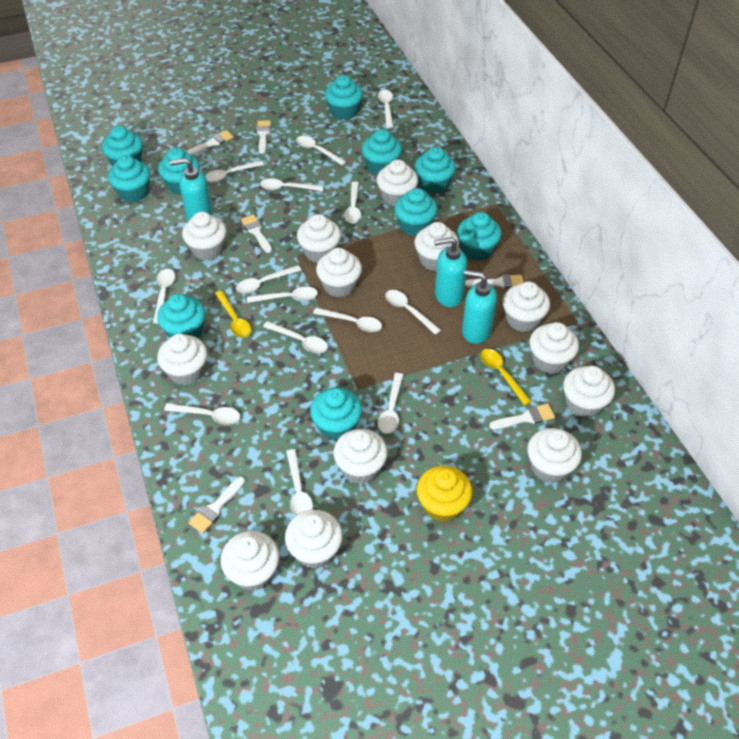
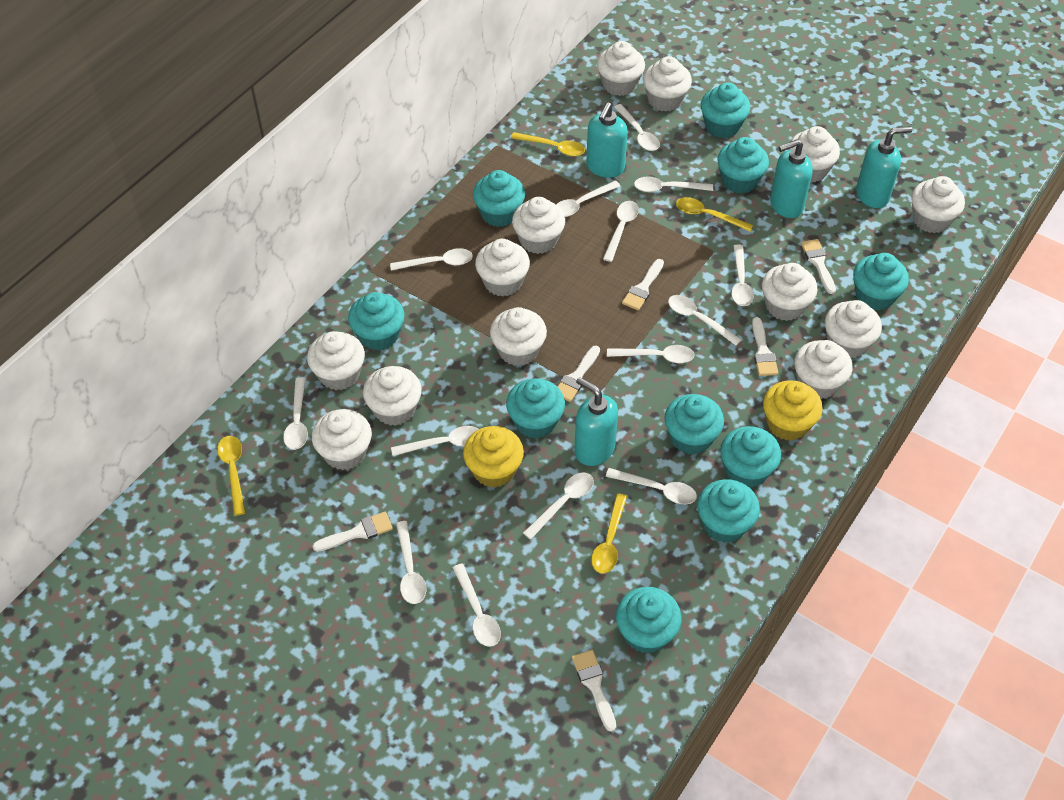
turquoise soap dispenser: [170,158,213,221] [434,237,467,307] [462,270,497,344] = 3 -> [574,377,618,466] [586,102,628,178] [770,139,813,218] [856,126,912,208] = 4
yellow cupcake: [417,466,473,523] = 1 -> [463,426,524,488] [763,381,823,441] = 2
yellow spoon: [215,290,251,338] [480,349,532,406] = 2 -> [217,436,246,516] [511,132,585,156] [591,493,627,573] [676,197,753,231] = 4

